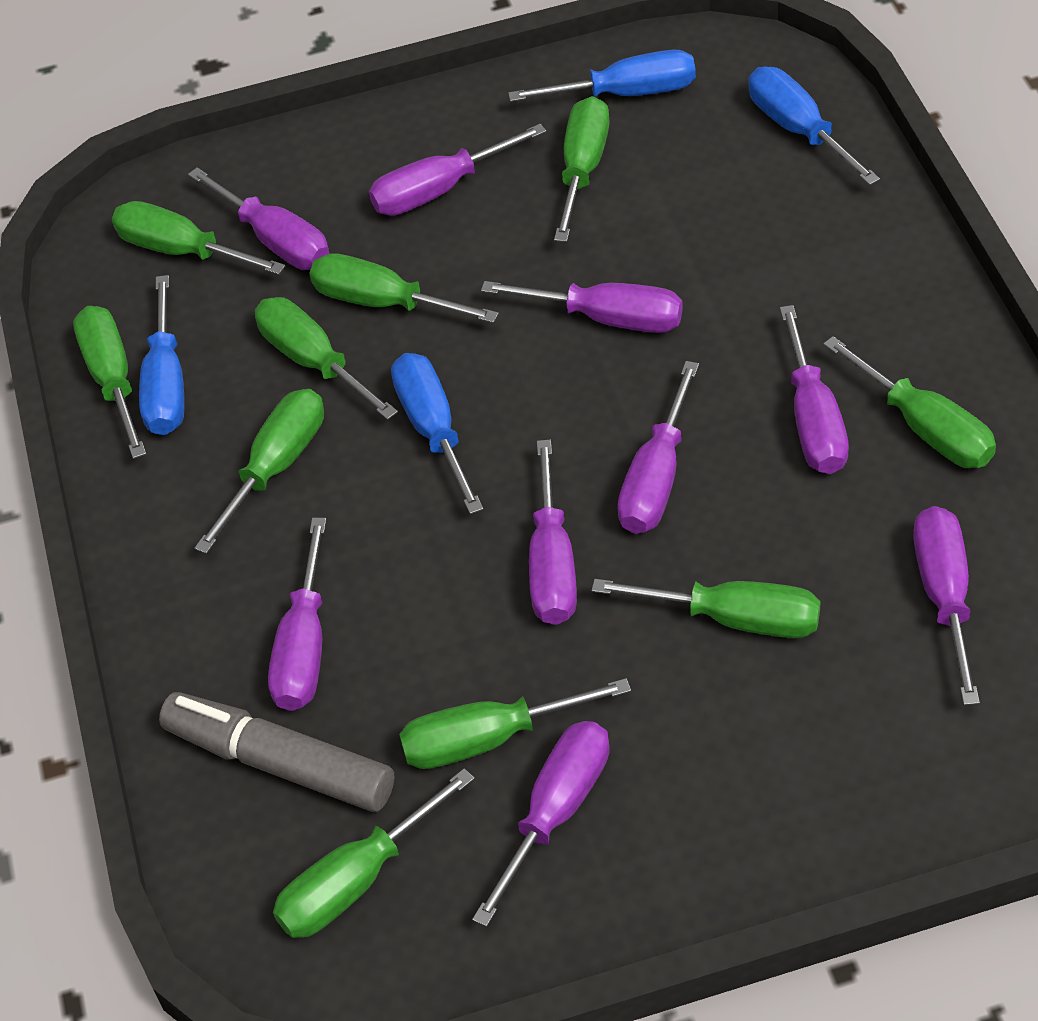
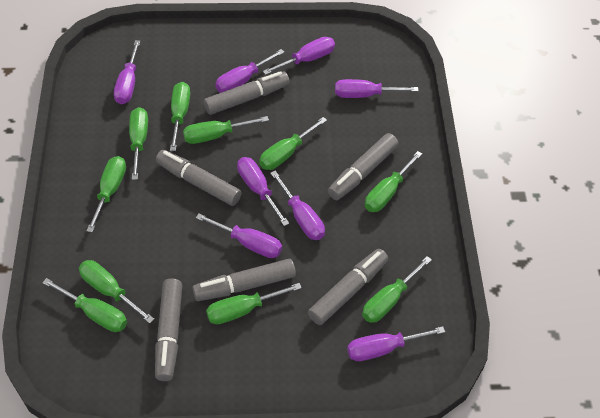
blue screwdriver: [139,275,185,435] [391,353,484,514] [508,50,696,102] [749,67,880,185] = 4 -> none = 0
grey marker: [159,692,394,812] = 1 -> [155,278,182,381] [156,150,242,206] [192,259,296,301] [204,71,290,115] [308,249,388,325] [328,133,399,200] = 6
purple screwdriver: [188,167,330,270] [268,518,326,711] [369,124,546,216] [472,721,610,927] [481,281,683,333] [529,440,577,625] [617,361,699,534] [780,305,849,474] [913,506,980,705] = 9 -> [114,40,140,104] [196,213,282,258] [215,49,284,93] [237,157,289,226] [263,37,335,75] [270,171,325,240] [335,79,419,98] [347,326,445,361] = 8

